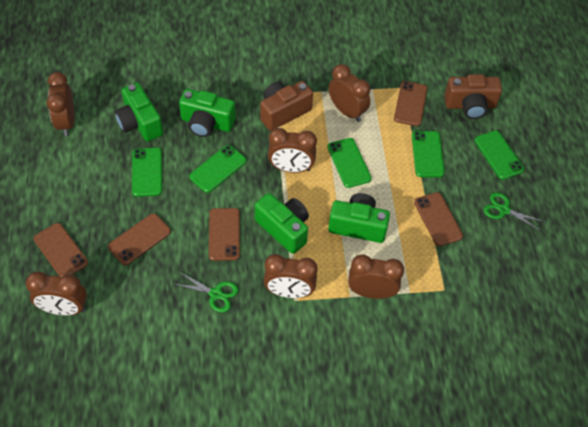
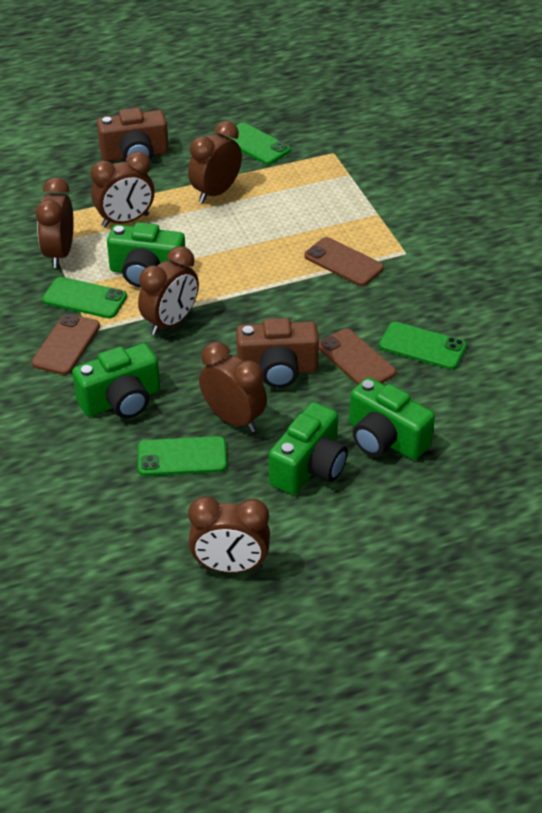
brown phone: [33,223,88,277] [108,213,171,265] [209,208,240,261] [394,81,428,126] [414,192,463,246] = 5 -> [31,314,100,375] [304,237,384,286] [319,329,396,385] = 3
green phone: [132,148,162,197] [189,145,246,193] [327,138,372,188] [412,131,445,177] [475,130,524,180] = 5 -> [42,277,127,318] [138,436,227,476] [224,123,290,165] [379,322,467,369] = 4
green scissors: [175,272,238,313] [484,192,546,231] = 2 -> none = 0

